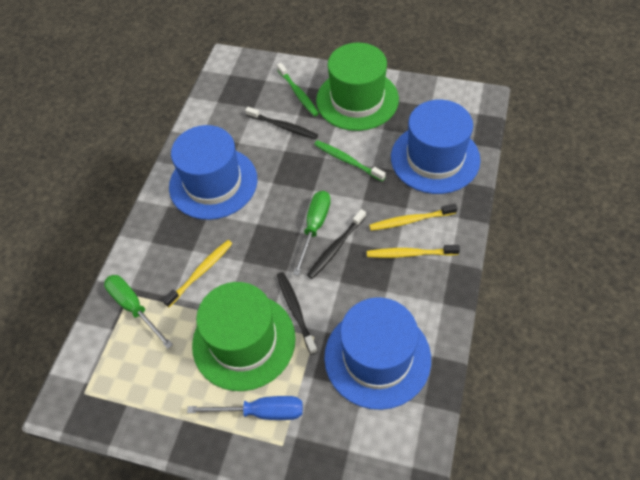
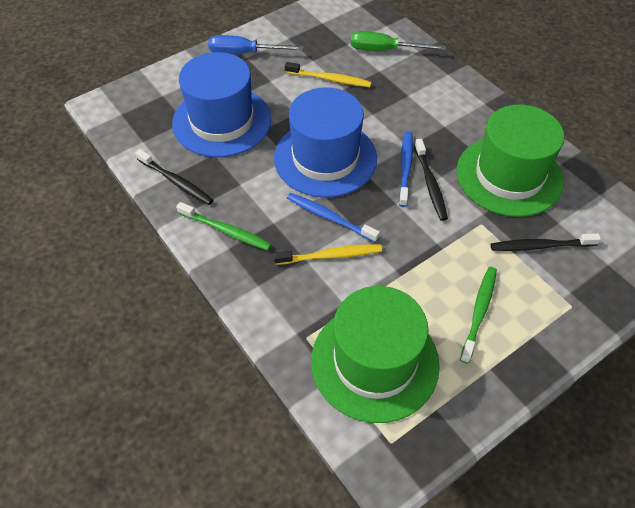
blue hat: [169,125,258,220] [324,297,431,410] [391,100,481,194] = 3 -> [172,52,271,157] [274,87,377,198] = 2
blue toothbrush: none = 0 -> [287,193,380,243] [399,131,413,207] = 2
green screwdriver: [104,275,173,349] [293,191,331,276] = 2 -> [351,31,446,51] = 1
yellow toothbrush: [162,240,233,307] [367,245,460,258] [369,204,457,231] = 3 -> [274,244,382,265] [285,62,372,87] = 2

